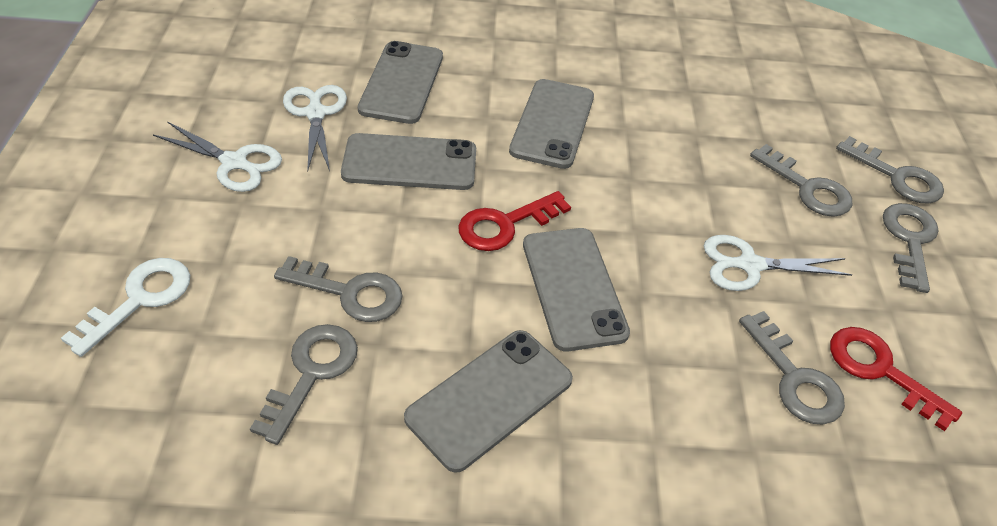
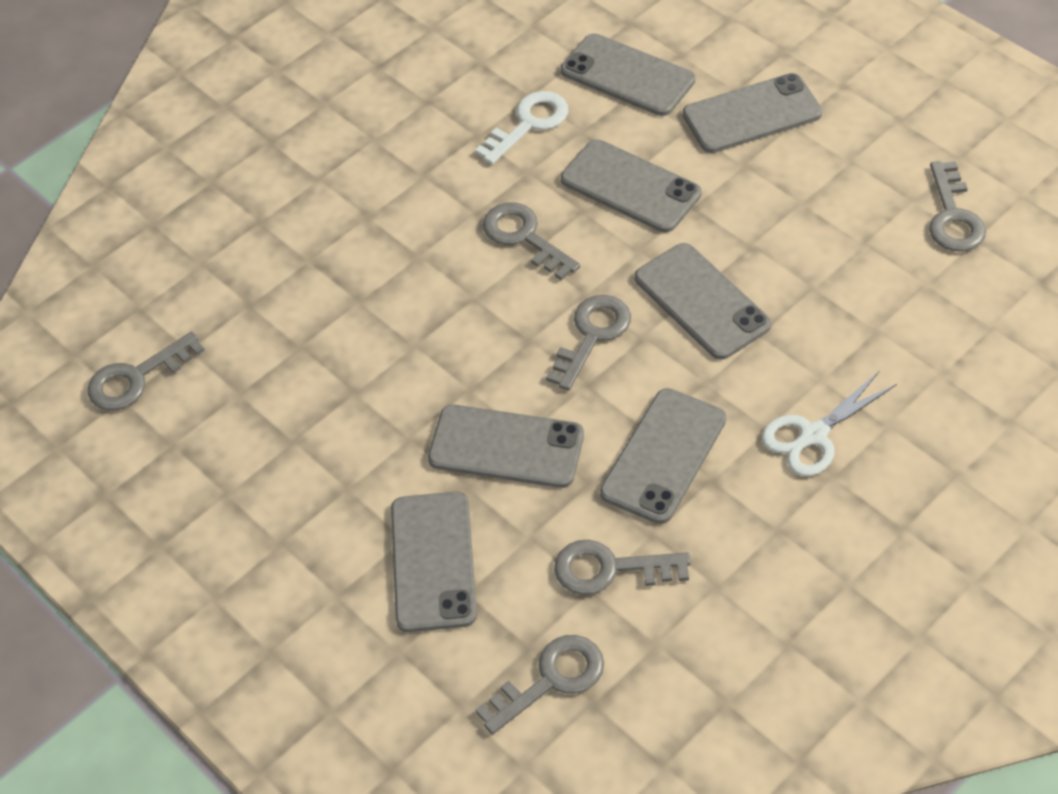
grey phone: [341,133,476,190] [358,41,443,124] [404,330,573,473] [509,79,594,169] [523,228,630,351] = 5 -> [391,491,477,632] [428,405,584,488] [561,33,695,116] [561,140,701,232] [600,388,726,524] [635,243,771,360] [683,73,822,153] = 7
red key: [458,191,571,251] [830,327,962,431] = 2 -> none = 0
white scissors: [153,121,282,192] [283,85,347,172] [704,235,853,291] = 3 -> [762,372,897,476] = 1

